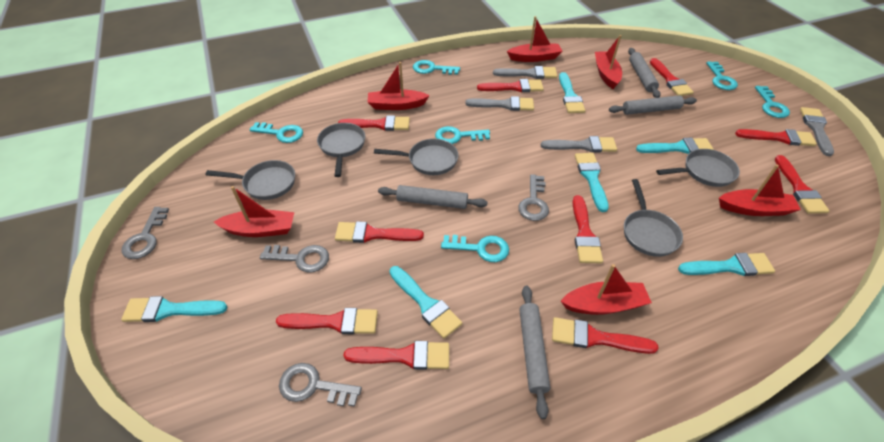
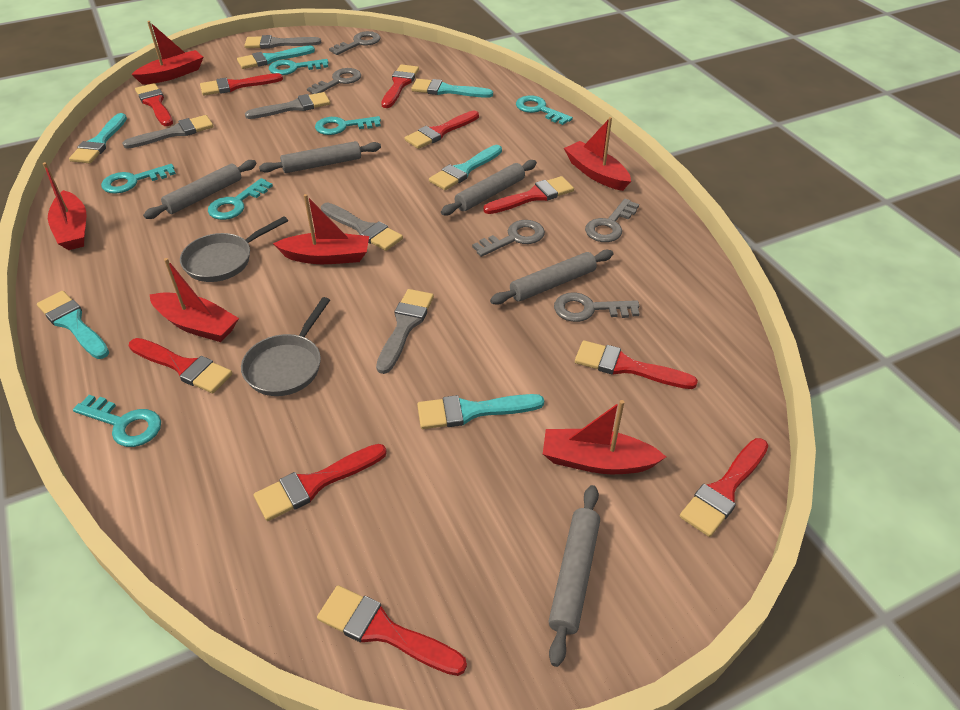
grey brush: [465,96,534,111] [493,66,557,79] [541,136,617,152] [800,107,834,156] = 4 -> [122,115,214,149] [244,35,321,49] [245,92,330,119] [321,203,403,251] [376,289,434,374] = 5
grey key: [122,207,169,259] [260,245,329,273] [279,363,362,407] [518,174,549,221] = 4 -> [307,68,361,94] [329,31,381,55] [472,220,545,257] [554,292,640,322] [585,199,639,242] = 5
grey pan: [206,160,295,200] [317,123,365,177] [374,139,459,175] [624,179,683,257] [656,149,740,187] = 5 -> [180,216,288,282] [241,297,330,396] = 2
grey rolling pin: [378,185,487,209] [519,286,550,419] [609,95,697,115] [628,48,661,98] = 4 -> [143,160,257,219] [259,141,381,173] [441,160,537,215] [490,250,613,305] [548,485,600,667] = 5

